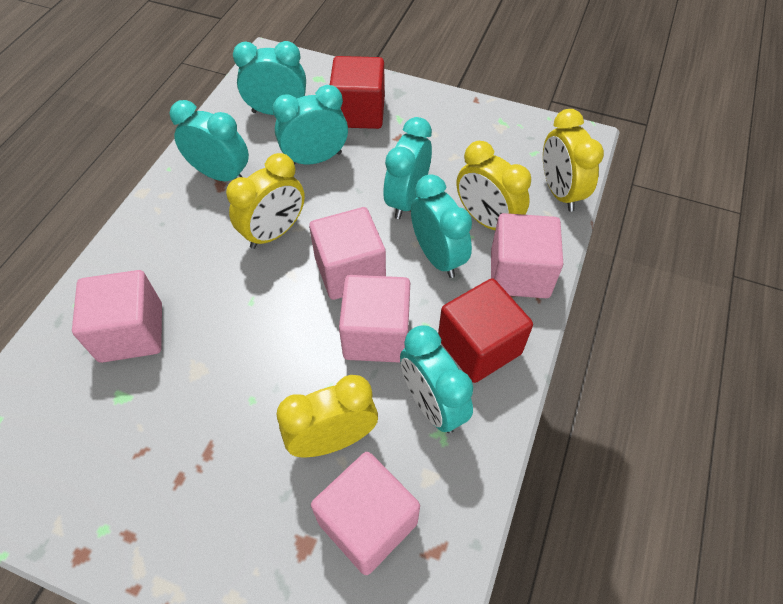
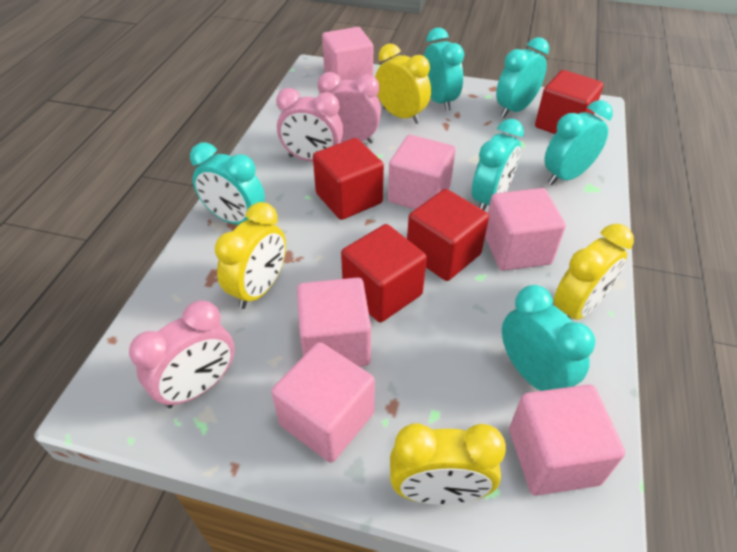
pink clock: none = 0 -> [129,301,235,408] [276,88,343,162] [318,72,381,144] = 3
pink cube: [72,270,162,363] [309,207,386,300] [311,452,420,575] [339,275,410,363] [491,213,563,298] = 5 -> [271,342,375,463] [297,277,371,366] [322,27,373,81] [388,135,456,209] [485,188,566,271] [509,384,625,496] = 6
red cube: [330,56,385,129] [438,279,533,383] = 2 -> [313,138,384,220] [341,224,427,322] [407,189,489,281] [535,70,604,134] = 4

